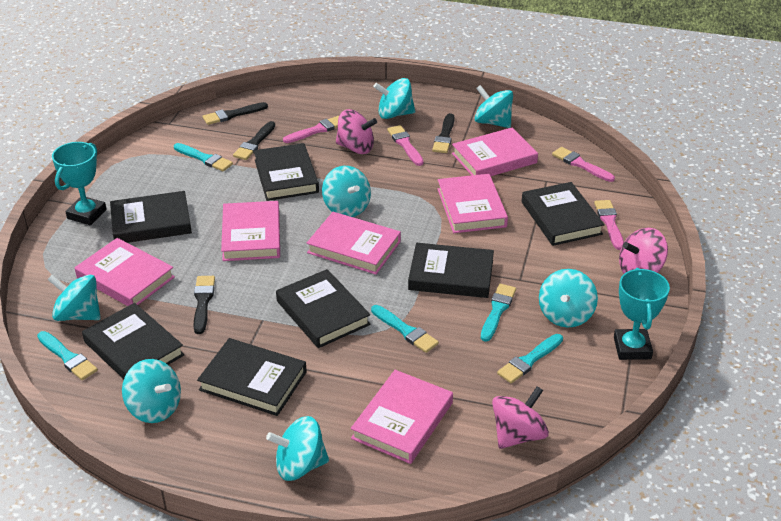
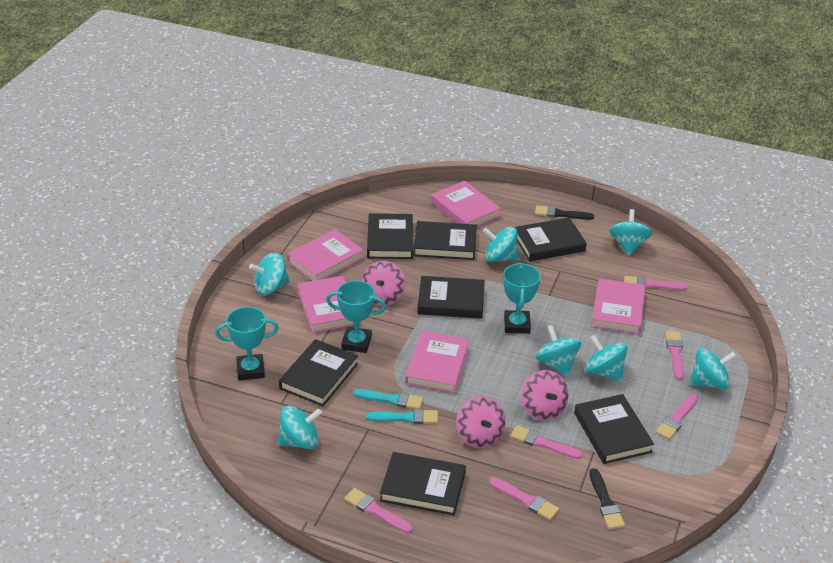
black brush: [194,276,215,334] [202,102,268,125] [233,121,275,160] [432,113,455,153] = 4 -> [535,206,594,220] [589,468,625,529] = 2
pink book: [75,238,175,306] [221,201,280,261] [307,212,401,275] [351,370,453,464] [437,174,508,233] [452,127,538,176] = 6 -> [287,229,364,281] [297,276,360,333] [405,331,469,393] [431,180,501,226] [591,278,646,335] = 5
pink brush: [283,116,339,143] [387,125,424,166] [552,147,615,182] [594,200,624,250] = 4 -> [344,488,412,533] [489,477,559,520] [510,425,582,459] [624,276,688,290] [656,394,698,440] [665,331,684,380] = 6
turquoise brush: [37,331,98,380] [174,143,233,171] [371,305,439,353] [481,284,516,342] [497,334,563,383] = 5 -> [353,389,423,409] [366,409,438,424] = 2
turquoise trophy: [52,142,107,225] [614,268,670,360] = 2 -> [215,307,279,381] [326,280,386,353] [503,263,541,334] = 3

